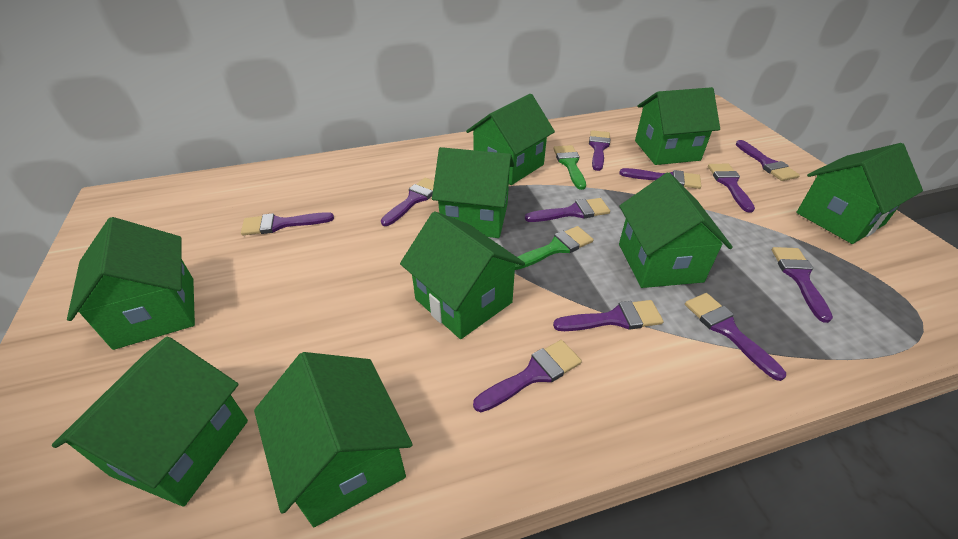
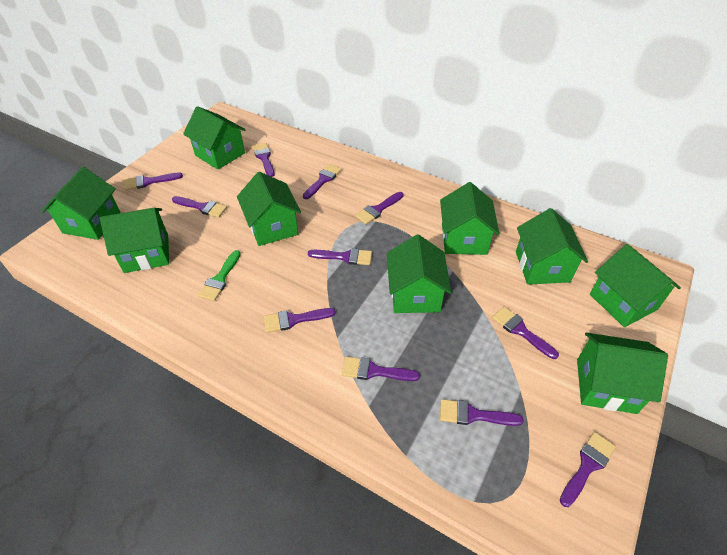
green brush: [515,226,593,270] [553,145,586,190] = 2 -> [198,250,240,301] = 1

